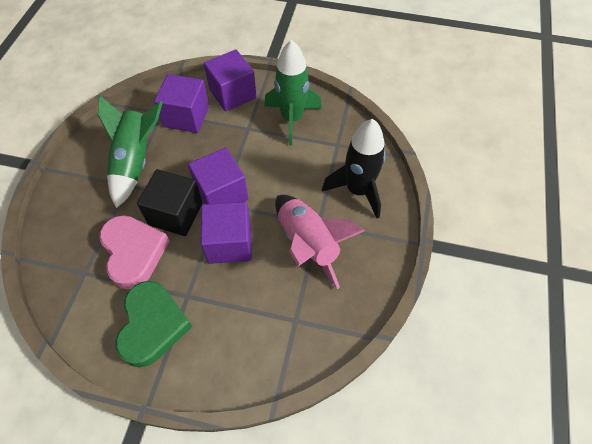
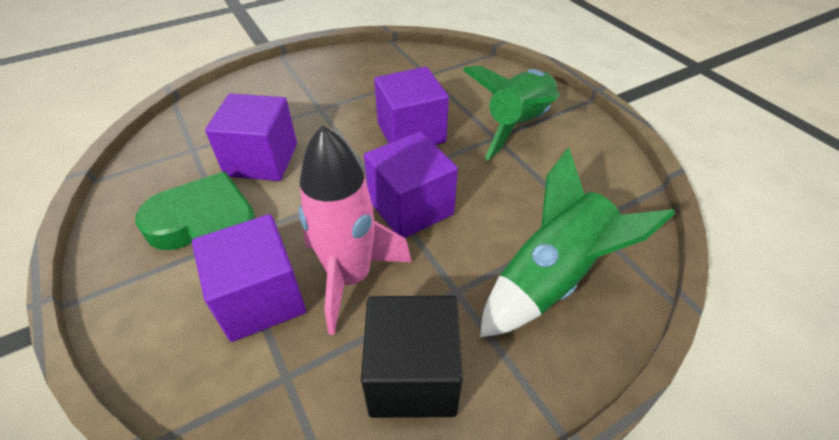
black rocket: [322,119,386,218] = 1 -> none = 0
pink heart: [99,215,169,290] = 1 -> none = 0

